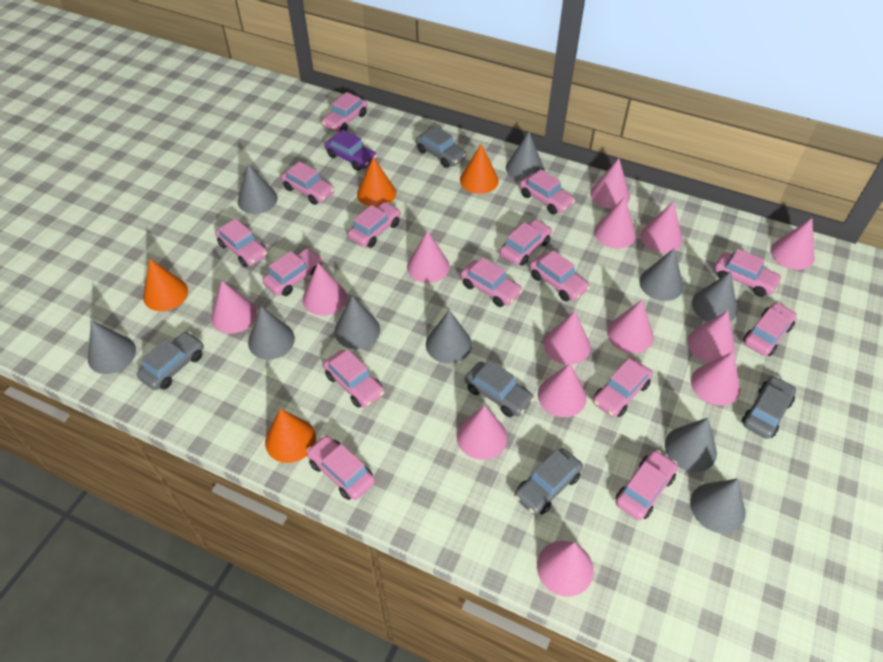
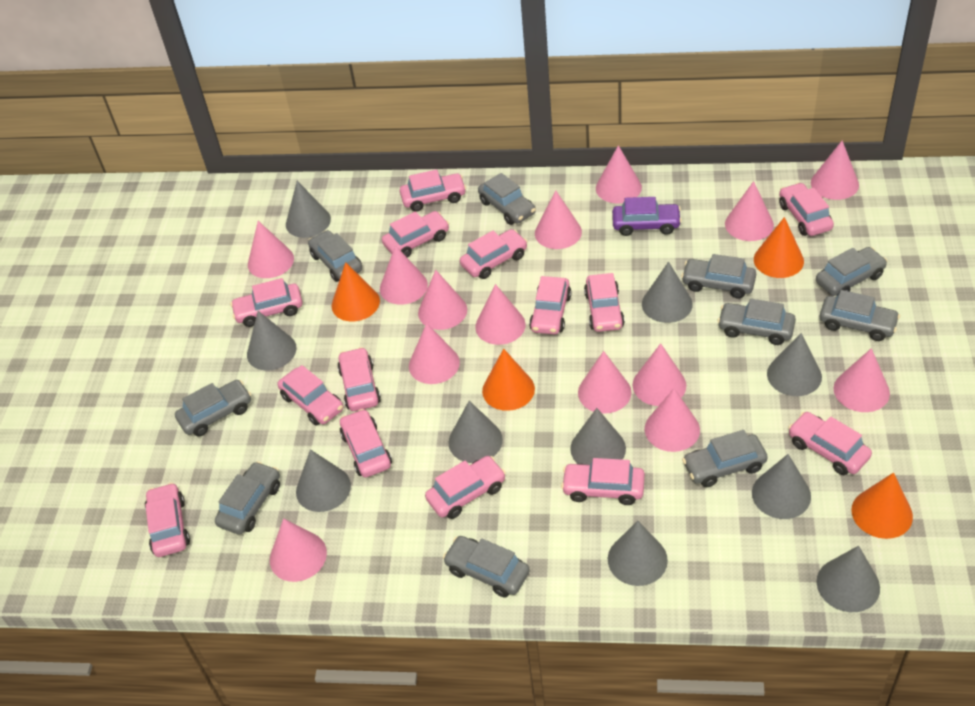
grey car: [137,331,204,390] [416,126,467,168] [465,360,534,417] [514,448,583,515] [742,376,796,439] = 5 -> [175,380,251,437] [215,461,280,535] [308,230,362,282] [443,536,530,598] [478,173,536,225] [681,254,756,299] [682,430,768,487] [717,299,796,345] [816,247,887,296] [820,290,900,341] = 10
pink car: [215,218,268,267] [262,248,323,296] [281,161,335,205] [306,435,375,500] [322,92,367,132] [323,349,385,408] [348,202,401,248] [460,257,523,307] [500,219,552,266] [520,169,575,214] [530,250,590,301] [593,358,653,417] [616,450,678,520] [714,249,782,297] [743,302,797,356] = 15 -> [145,482,190,557] [230,278,303,327] [278,365,343,426] [337,347,381,411] [340,409,392,477] [382,211,450,258] [400,170,466,212] [425,456,506,519] [460,229,528,279] [529,276,572,335] [561,458,645,505] [584,273,625,332] [779,183,834,236] [788,412,872,475] = 14

